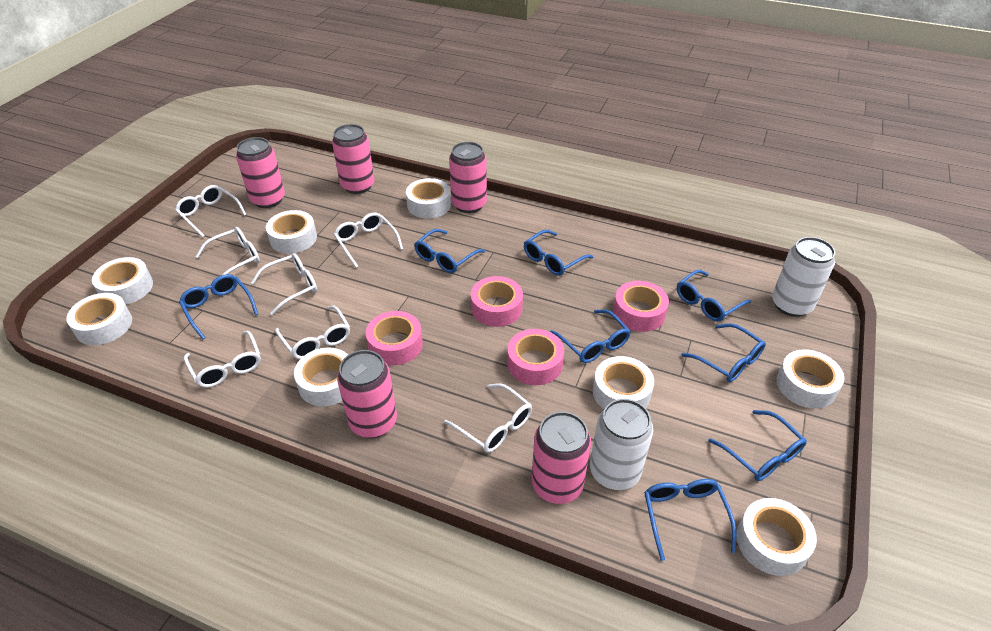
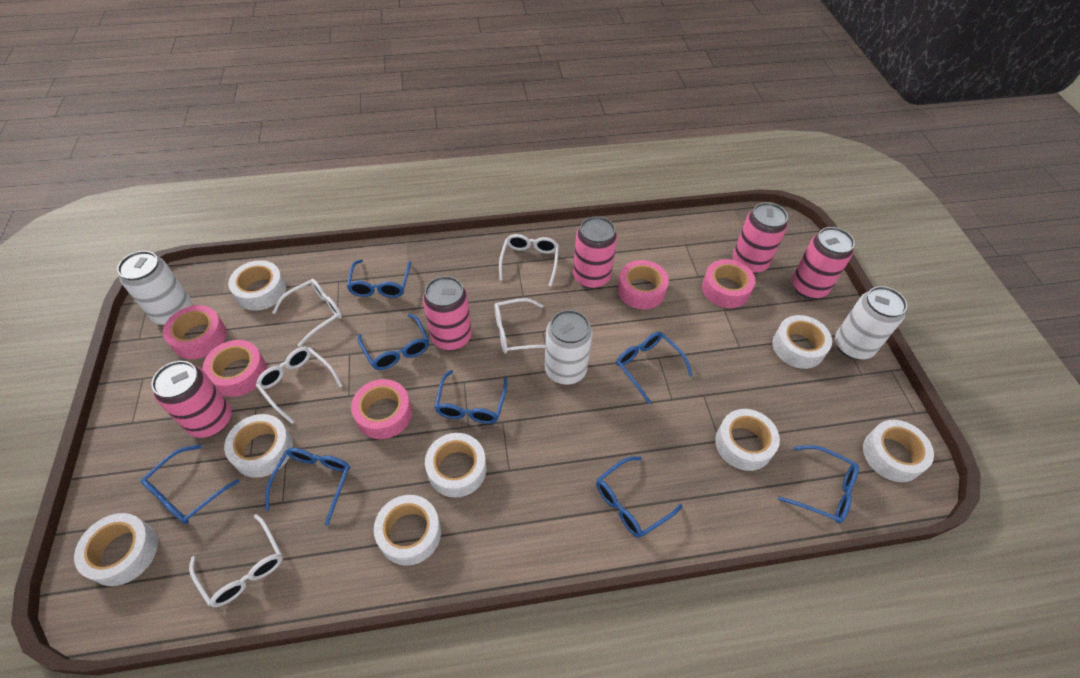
pink tape: [366,311,423,365] [471,276,523,327] [507,329,564,385] [613,281,669,332] = 4 -> [163,305,227,359] [202,340,267,397] [351,379,412,439] [617,260,669,309] [702,259,755,308] = 5
white can: [590,399,653,490] [772,237,835,317] = 2 -> [117,251,192,325] [545,310,592,385] [835,286,907,360] = 3
white glasses: [175,185,246,237] [184,331,261,388] [195,227,260,275] [251,253,317,315] [275,306,350,359] [334,212,403,268] [444,383,532,453] = 7 -> [189,514,283,607] [256,347,343,424] [272,279,342,347] [494,298,545,354] [499,234,559,287] = 5

